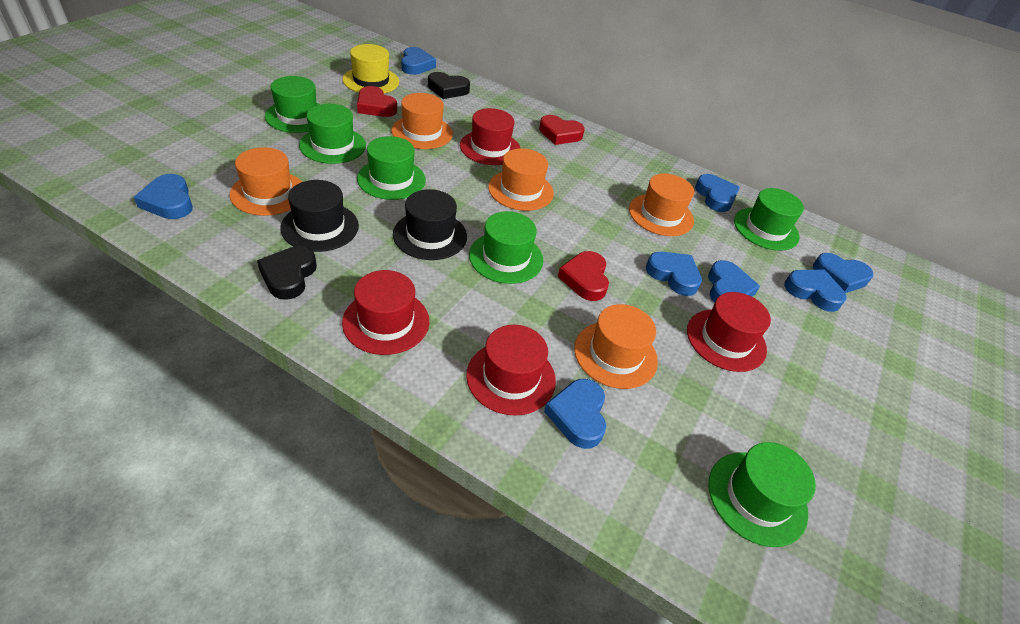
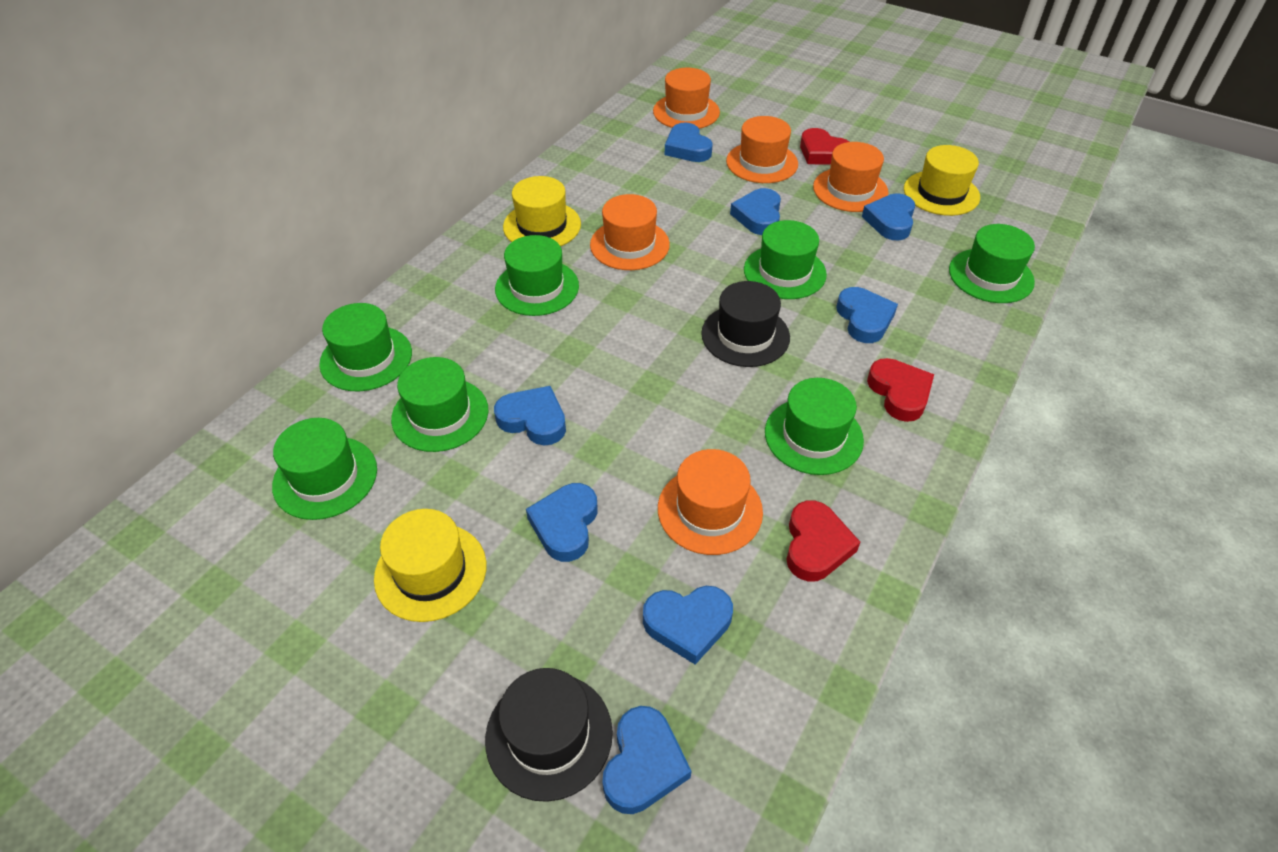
black heart: [257,246,317,300] [428,72,470,99] = 2 -> none = 0
green hat: [265,76,320,133] [299,104,366,164] [357,136,426,200] [469,211,543,284] [708,442,816,547] [734,188,804,251] = 6 -> [272,418,377,520] [319,303,412,391] [391,357,488,452] [495,235,579,316] [744,220,827,299] [765,378,864,475] [949,224,1035,303] = 7
red hat: [342,270,429,355] [460,108,520,165] [466,325,556,415] [687,292,771,372] = 4 -> none = 0
yellow hat: [342,44,399,93] = 1 -> [374,509,486,622] [503,176,581,246] [904,145,980,216] = 3

